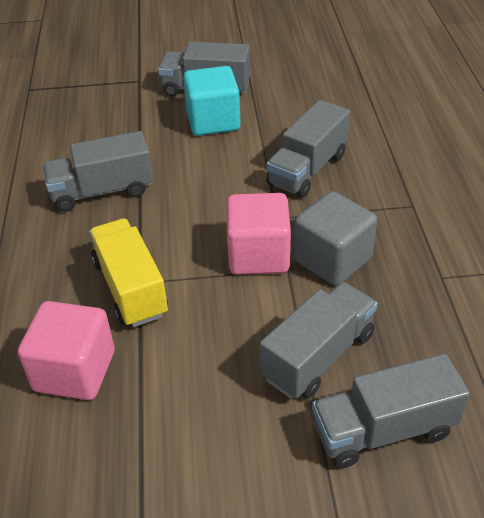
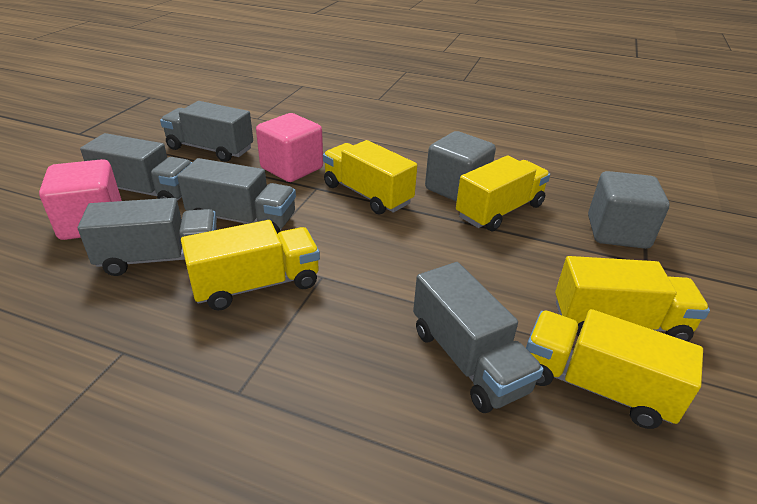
grey cube: [293,191,377,286] = 1 -> [425,131,496,202] [588,171,670,249] = 2
turquoise cube: [183,66,241,136] = 1 -> none = 0
yellow truck: [89,218,168,327] = 1 -> [181,220,320,311] [323,140,417,214] [456,156,550,231] [526,309,703,429] [555,256,710,342] = 5

